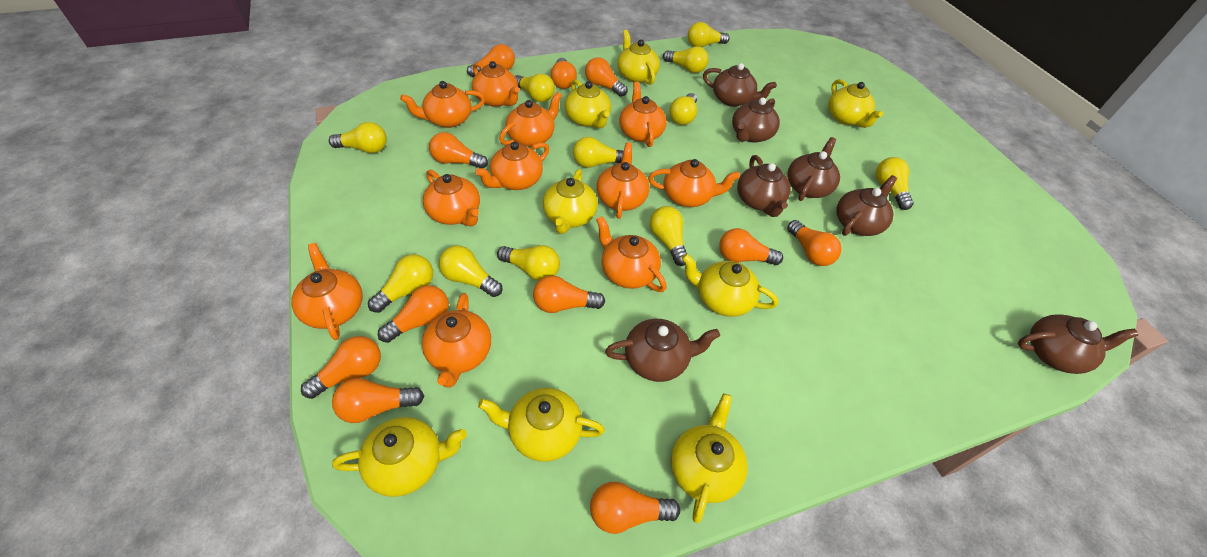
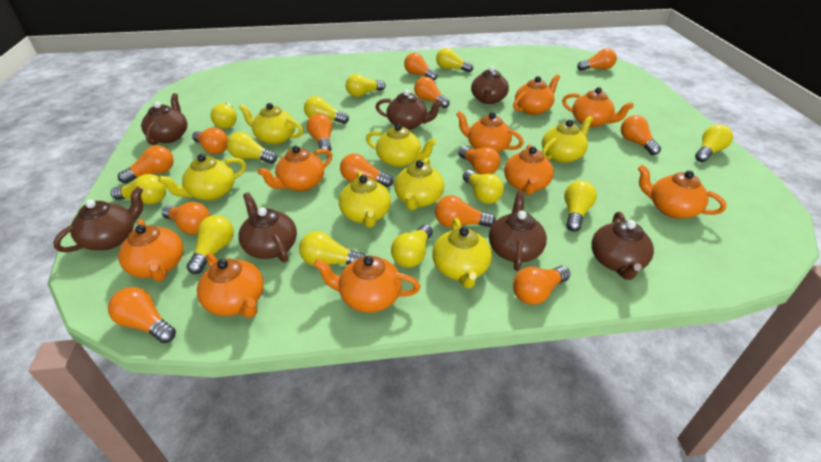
orange light bulb: [301,336,381,399] [332,378,424,423] [378,285,449,343] [429,132,488,168] [467,44,515,77] [533,275,605,313] [550,58,577,89] [585,57,628,97] [590,482,680,534] [719,228,783,265] [787,220,842,266] = 11 -> [108,287,176,343] [118,145,174,183] [161,202,210,234] [192,127,228,154] [307,114,332,154] [340,154,393,187] [404,53,438,80] [414,77,450,108] [435,195,496,227] [458,146,500,174] [513,266,570,305] [577,48,617,71] [621,115,661,155] = 13
orange teapot: [291,243,363,340] [400,81,485,128] [422,293,491,388] [423,169,480,226] [472,61,520,107] [475,142,549,190] [499,92,562,147] [596,142,650,219] [596,216,667,292] [619,82,667,147] [648,159,740,207] = 11 -> [118,219,184,282] [197,253,264,318] [258,146,332,191] [314,256,421,313] [456,111,524,153] [504,144,554,195] [513,75,560,115] [562,87,634,127] [638,165,726,219] = 9
yellow light bulb: [329,122,387,153] [368,254,433,313] [439,245,502,297] [497,245,560,281] [515,74,555,102] [573,137,623,168] [650,206,686,266] [663,46,709,73] [669,93,697,125] [688,22,729,47] [876,157,914,210] = 11 -> [111,174,166,204] [187,215,234,274] [211,103,237,129] [227,132,277,164] [299,231,365,266] [304,96,349,124] [346,74,386,97] [391,224,433,268] [436,48,473,72] [463,170,504,204] [564,180,597,232] [695,124,733,162] = 12
yellow teapot: [332,417,467,497] [478,388,605,462] [543,169,598,234] [565,79,611,129] [617,30,660,85] [671,393,748,523] [681,253,778,317] [828,79,883,128] = 8 -> [158,154,246,201] [239,103,303,145] [339,171,391,228] [366,124,437,167] [394,157,444,210] [432,218,492,288] [542,116,593,163] = 7

